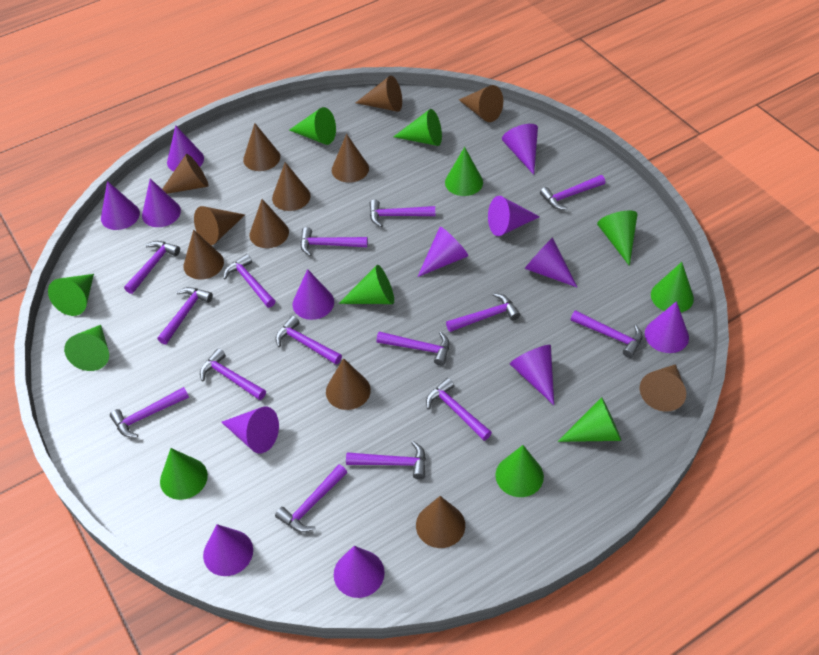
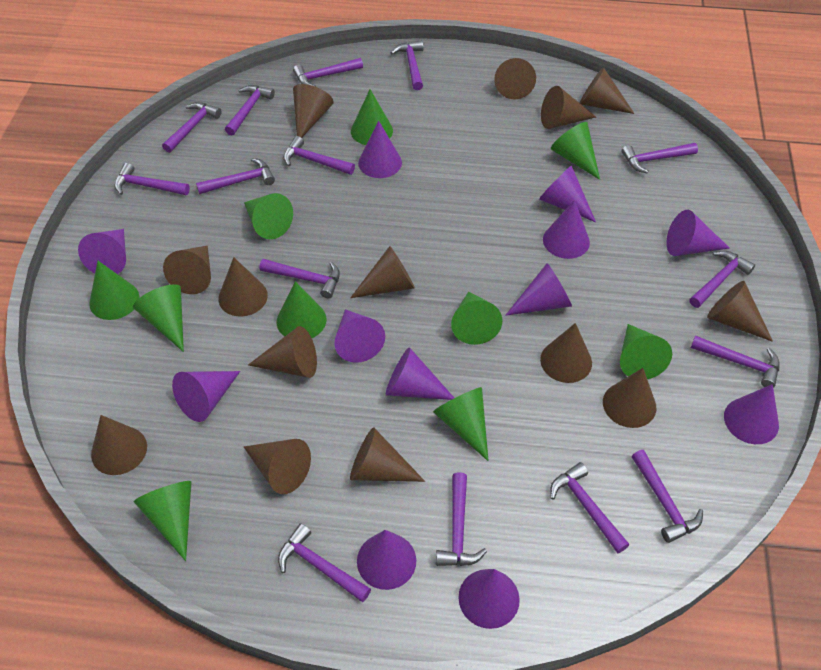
brown cone: [162,154,209,194] [183,230,224,280] [194,206,245,245] [243,123,280,171] [249,199,289,248] [272,162,310,211] [326,358,371,410] [332,134,369,183] [356,76,402,112] [416,496,465,548] [459,85,503,122] [640,364,686,412] = 12 -> [91,415,147,475] [163,246,211,294] [218,257,268,317] [243,439,311,494] [248,326,317,378] [293,84,334,138] [350,246,415,298] [350,427,425,482] [494,58,536,99] [540,323,592,383] [541,86,596,129] [580,67,634,114] [603,368,656,428] [707,281,773,342] = 14
green cone: [48,274,94,316] [64,325,109,371] [160,448,208,500] [289,107,336,145] [338,265,394,304] [393,109,442,146] [445,147,483,196] [496,445,544,497] [557,397,621,442] [597,210,638,266] [651,262,694,312] = 11 -> [89,261,139,320] [133,284,184,352] [134,481,191,561] [244,193,293,239] [276,281,326,338] [351,89,393,145] [433,387,489,461] [451,291,502,345] [551,122,600,180] [620,324,672,379] = 10
purple cone: [101,181,140,230] [142,178,181,227] [167,125,204,172] [203,524,253,576] [221,407,279,453] [293,269,334,320] [334,546,385,598] [418,227,468,277] [488,196,540,236] [502,124,538,175] [510,345,554,405] [525,237,577,287] [645,301,689,353] = 13 -> [78,229,126,274] [172,371,240,422] [334,309,385,363] [357,530,416,590] [358,121,402,178] [386,347,454,400] [458,569,520,629] [505,263,572,316] [539,166,596,222] [543,200,590,259] [666,210,729,256] [724,384,779,444] = 12

